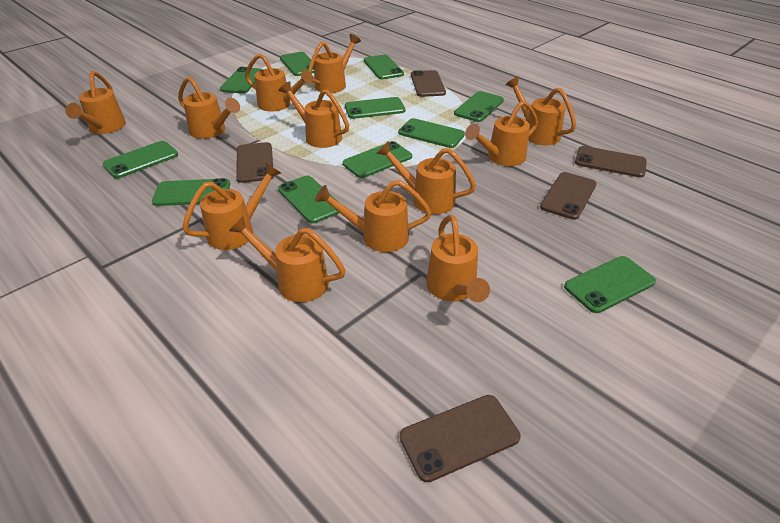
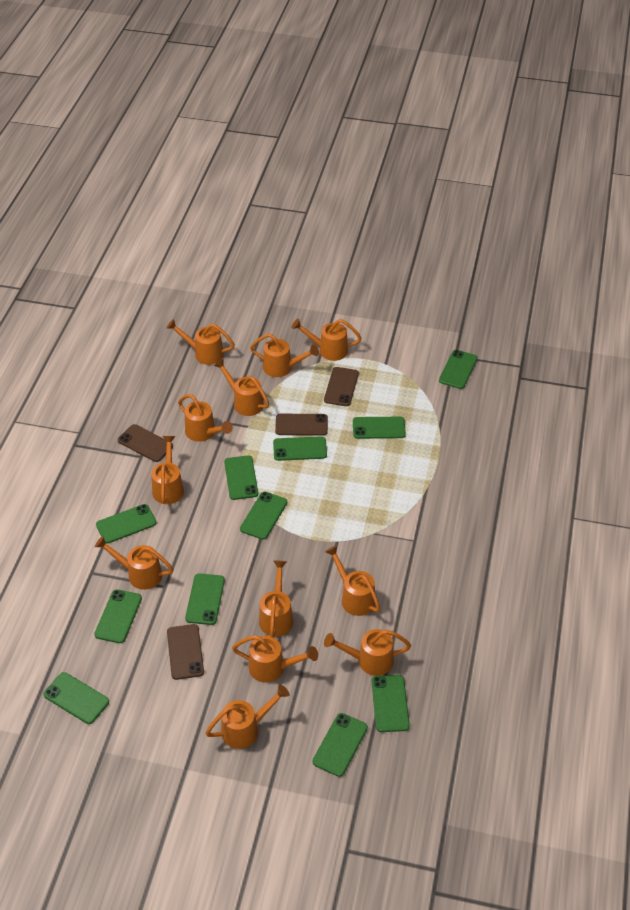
brown phone: [236,142,274,183] [400,395,521,482] [411,70,446,97] [540,172,597,220] [575,146,647,178] = 5 -> [118,424,173,462] [167,624,204,680] [275,414,328,436] [324,367,359,406] = 4

